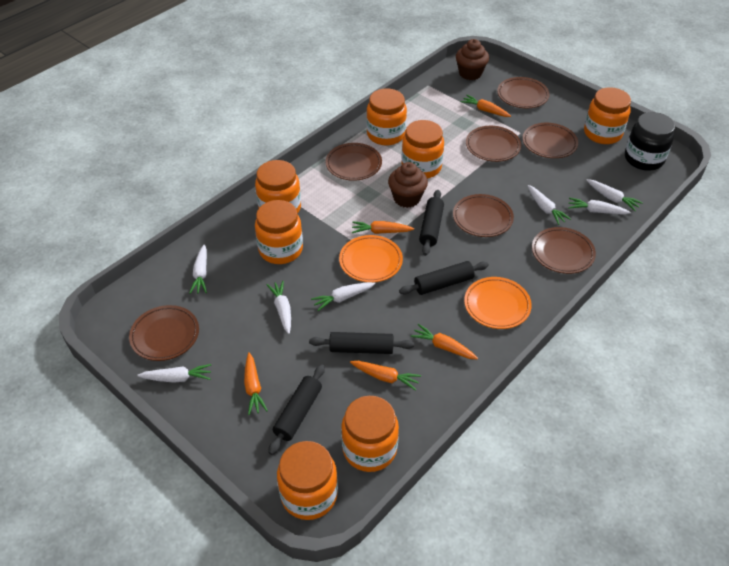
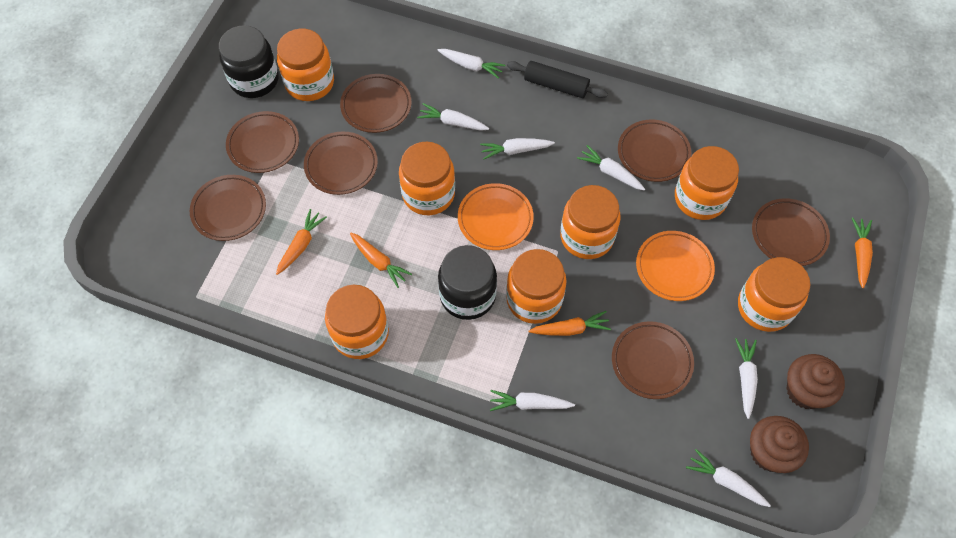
black jar: [625,112,675,171] = 1 -> [219,25,279,98] [438,245,497,320] = 2
black rolling pin: [268,364,325,455] [309,332,414,354] [399,261,489,295] [419,190,444,256] = 4 -> [507,61,608,98] = 1
orange carrot: [244,352,268,415] [350,361,421,391] [352,221,414,234] [411,324,478,360] [461,95,511,117] = 5 -> [276,209,327,275] [350,233,412,288] [528,311,611,336] [852,217,873,288] = 4

